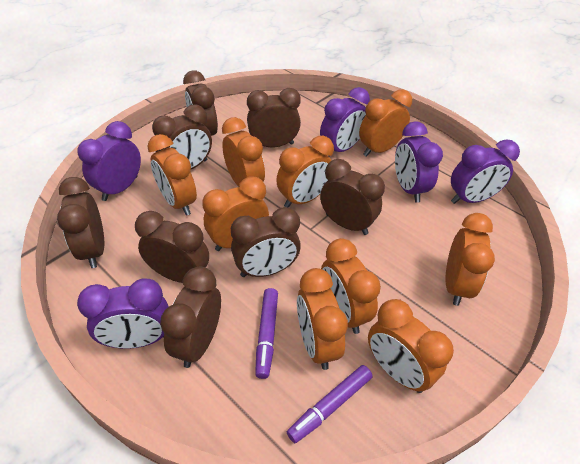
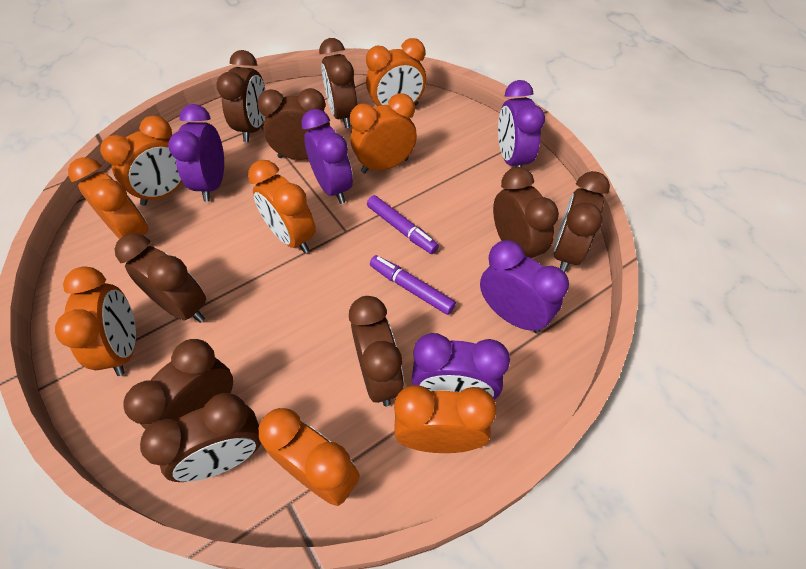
brown clock: [57,177,104,268] [135,211,209,283] [152,104,212,169] [160,267,221,368] [183,71,218,136] [231,207,301,277] [247,88,301,147] [320,159,385,235] = 8 -> [114,233,206,323] [123,339,233,430] [140,393,261,482] [216,50,266,142] [257,88,330,160] [319,38,357,128] [349,296,404,406] [493,167,559,258] [553,171,610,272] = 9
orange clock: [147,134,197,216] [202,176,269,251] [222,117,265,187] [276,136,334,208] [297,268,348,370] [321,238,381,334] [359,89,412,157] [368,299,454,393] [446,213,495,306] = 9 -> [55,266,136,376] [68,157,149,239] [100,116,182,206] [248,160,316,253] [259,408,360,506] [350,93,417,173] [366,38,426,106] [394,385,497,453] = 8

